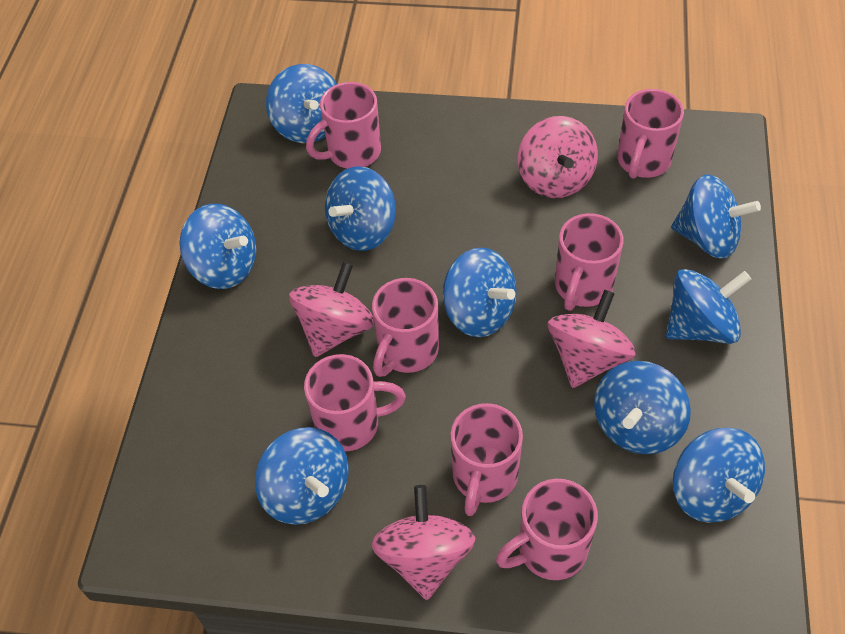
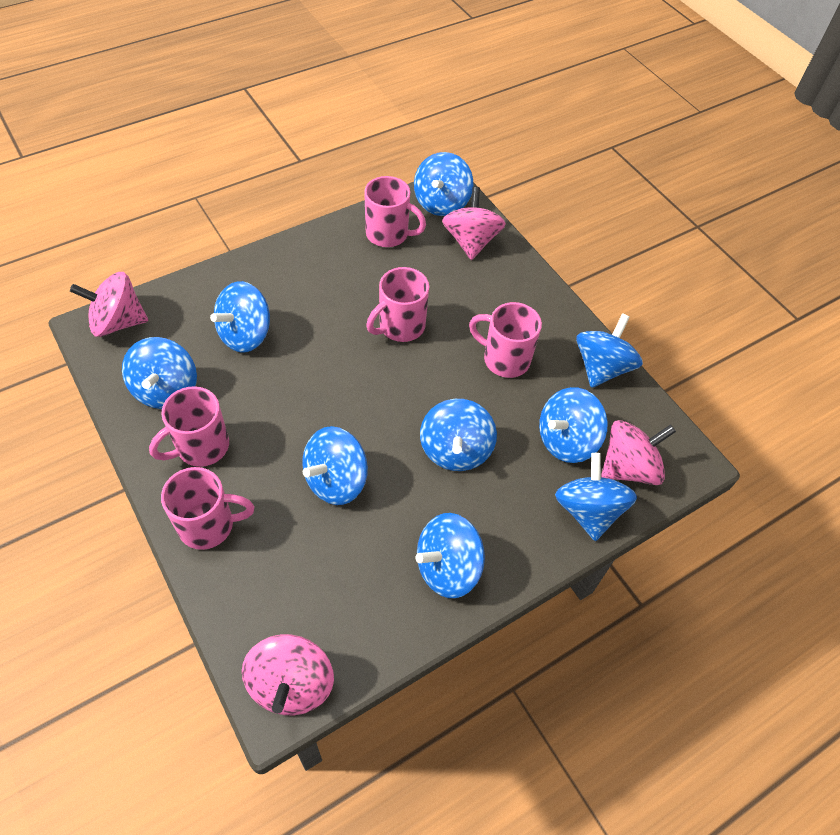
pink mug: [304,354,406,451] [306,82,381,169] [372,278,439,377] [451,403,523,516] [496,479,598,580] [555,213,624,311] [617,89,684,179] = 7 -> [149,386,229,467] [161,467,254,550] [364,176,426,247] [366,267,429,342] [469,302,542,378] = 5

